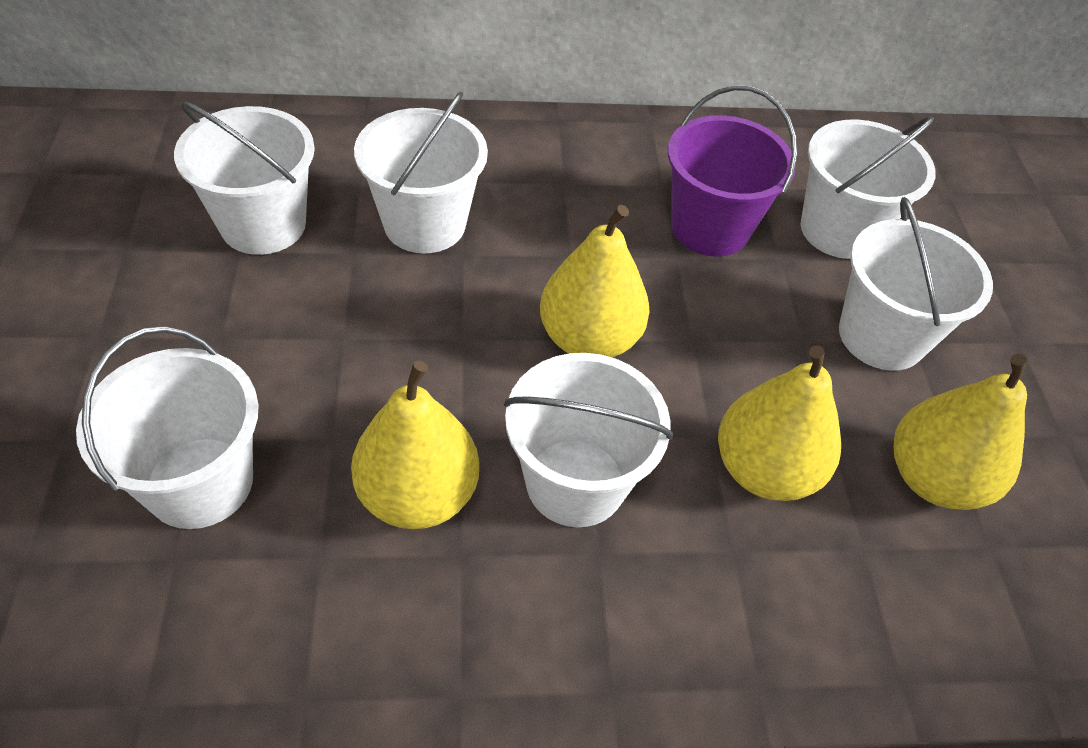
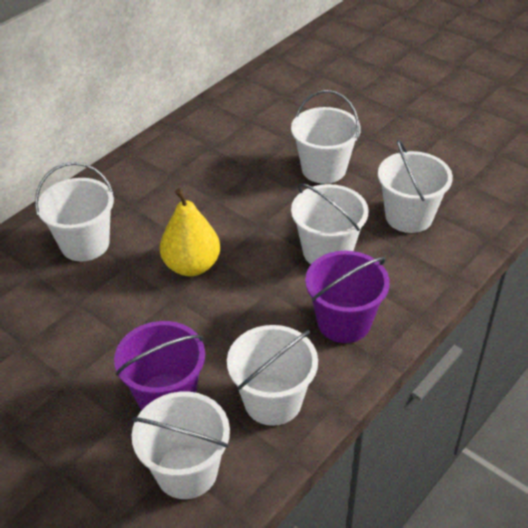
purple bucket: [668,85,797,257] = 1 -> [114,321,205,410] [305,251,390,343] = 2
yellow pear: [351,361,479,529] [540,205,650,357] [718,346,841,501] [893,354,1027,510] = 4 -> [160,188,220,276] = 1

